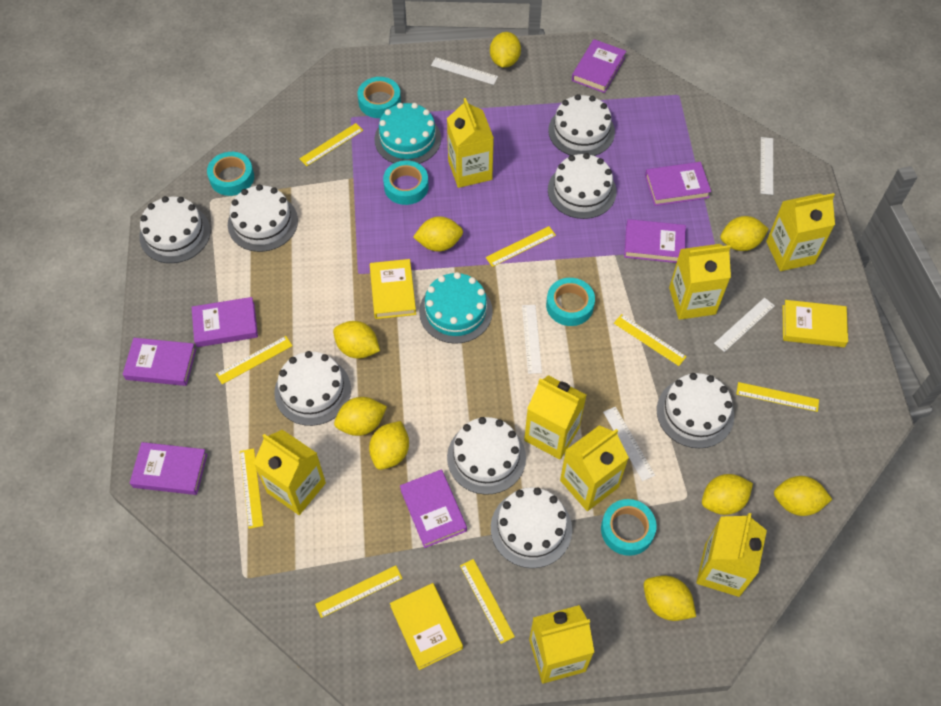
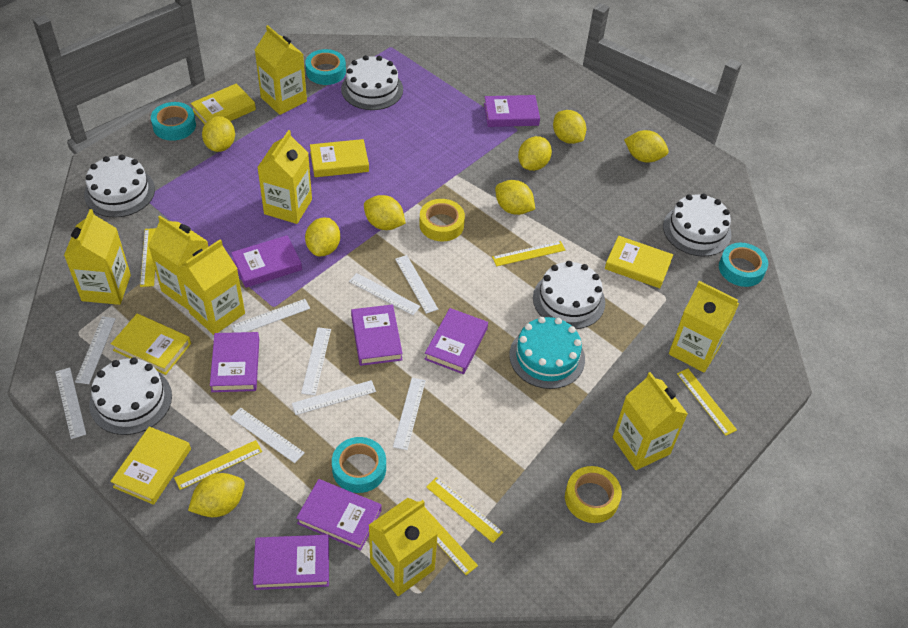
turquoise cake: [374,103,441,164] [419,272,493,344] = 2 -> [509,317,585,389] = 1
turquoise tape: [207,152,254,196] [357,77,401,118] [383,160,429,205] [546,278,595,326] [601,499,656,556] = 5 -> [151,102,196,141] [305,49,346,85] [332,437,386,493] [719,243,768,287] = 4
white cake: [139,196,211,263] [228,184,298,252] [274,351,351,426] [447,417,526,495] [491,487,572,568] [548,94,615,156] [548,153,616,219] [657,373,734,448] = 8 -> [84,154,155,218] [89,357,172,435] [341,55,403,110] [533,261,605,329] [663,194,731,257] = 5
white ruler: [431,57,498,85] [522,305,542,374] [603,407,655,481] [714,298,775,352] [760,137,773,195] = 5 -> [55,367,86,439] [75,316,116,384] [230,407,305,463] [231,299,310,333] [292,380,376,415] [301,327,331,395] [349,273,421,315] [393,378,426,450] [395,255,438,314] = 9
yellow book: [370,259,416,319] [390,583,463,670] [782,300,848,347] = 3 -> [110,426,191,505] [111,314,191,375] [191,83,256,124] [310,139,369,177] [605,236,673,288] = 5
yellow lemon: [333,321,380,358] [334,397,387,436] [369,421,409,470] [413,216,463,251] [490,32,521,68] [644,576,696,621] [702,474,753,515] [720,216,769,251] [774,476,832,516] = 9 -> [188,473,245,517] [202,116,235,152] [305,218,340,256] [364,195,406,230] [495,180,535,215] [518,136,552,171] [553,110,586,144] [624,130,669,163] = 8
yellow ruler: [216,336,293,384] [240,448,264,529] [299,123,363,166] [315,565,402,618] [460,559,515,644] [486,226,556,267] [614,314,687,366] [736,382,819,412] = 8 -> [140,228,156,287] [174,440,262,490] [418,501,478,575] [426,477,503,543] [492,241,565,266] [677,369,737,436] = 6
yellow tape: none = 0 -> [419,199,465,241] [565,466,622,523] = 2

